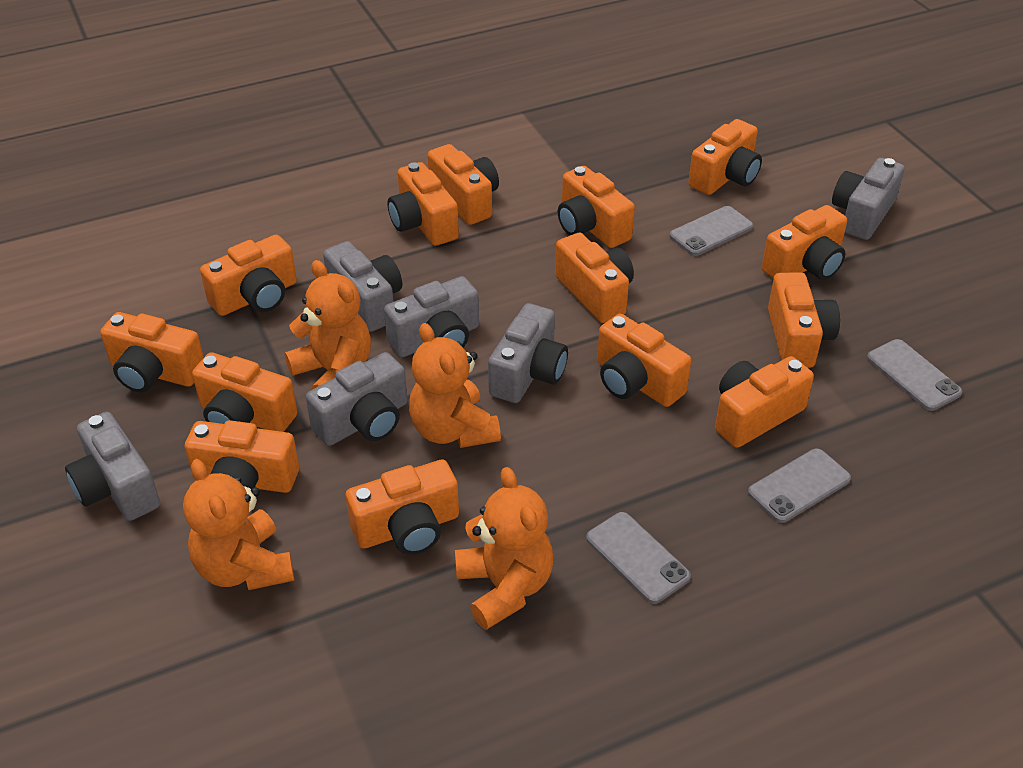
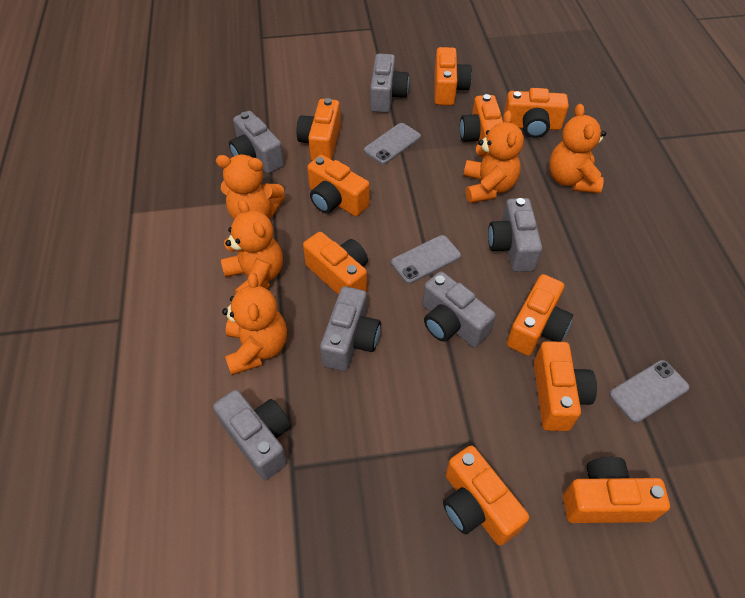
grey phone: [586,512,691,604] [670,206,753,256] [748,449,851,523] [867,339,962,411] = 4 -> [364,123,421,164] [391,235,461,284] [609,360,689,423] = 3
orange camera: [100,312,204,393] [185,420,299,493] [192,352,297,432] [200,235,297,316] [346,459,459,555] [388,162,459,246] [428,144,499,225] [555,233,634,323] [558,166,635,248] [597,314,691,407] [689,119,762,195] [715,356,814,448] [762,205,847,280] [768,272,840,368] = 14 -> [297,98,341,161] [303,232,368,295] [307,155,370,216] [435,47,472,106] [443,445,529,545] [460,94,503,158] [503,88,569,138] [507,274,573,356] [534,341,597,431] [563,457,670,523] = 10
orange teddy bear: [183,459,294,590] [285,260,371,390] [409,323,501,448] [455,467,553,630] = 4 -> [216,155,285,219] [221,199,283,293] [222,273,287,375] [463,111,524,203] [549,104,606,193] = 5

